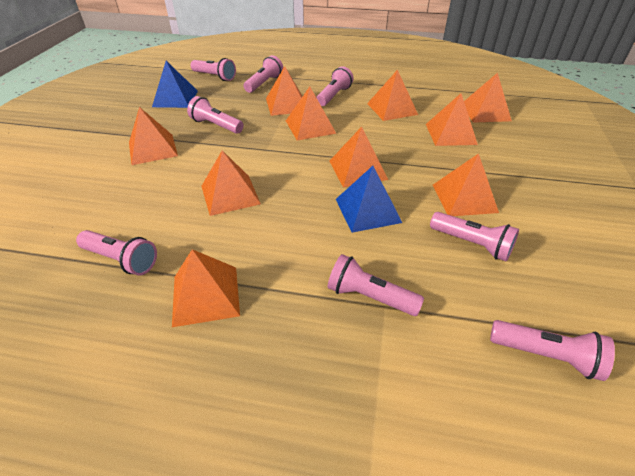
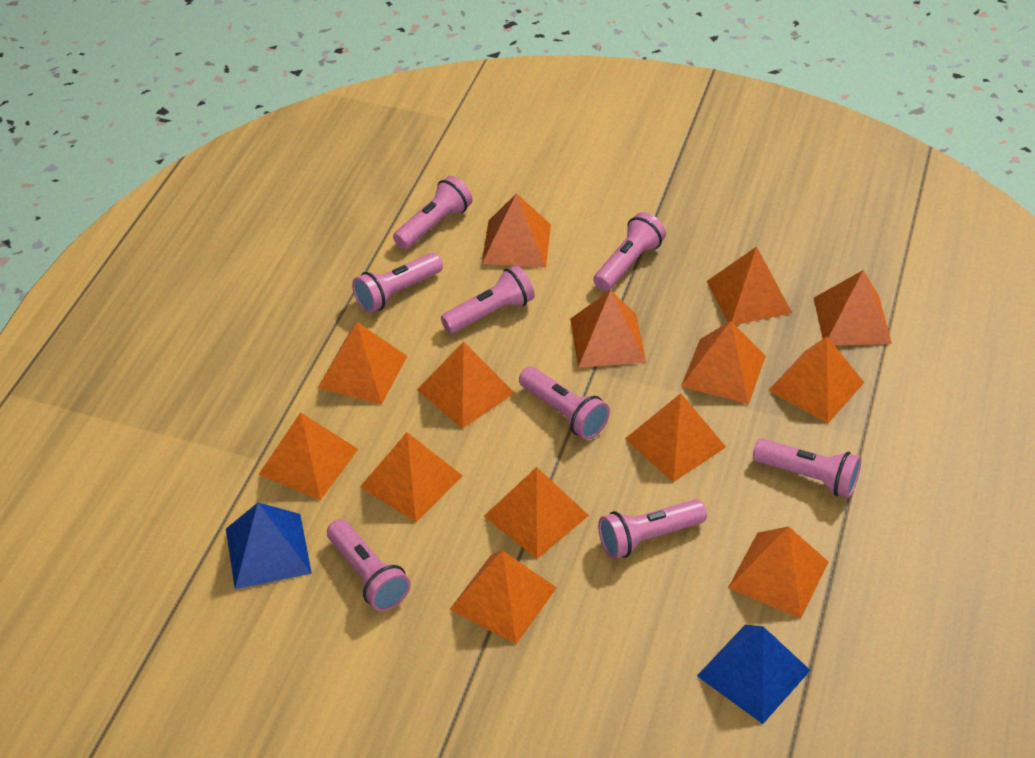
orange pyramid: [129,107,178,165] [172,249,240,327] [202,150,261,216] [266,66,302,116] [286,87,336,140] [330,127,388,187] [367,70,418,121] [426,93,478,146] [433,153,499,216] [464,73,512,123] = 10 -> [258,412,358,500] [318,322,407,405] [360,432,463,522] [417,341,515,429] [449,551,557,644] [482,193,551,268] [484,467,589,559] [570,290,646,368] [625,393,726,482] [681,321,766,404] [707,246,792,325] [728,526,829,619] [768,336,865,423] [814,270,892,345] = 14

